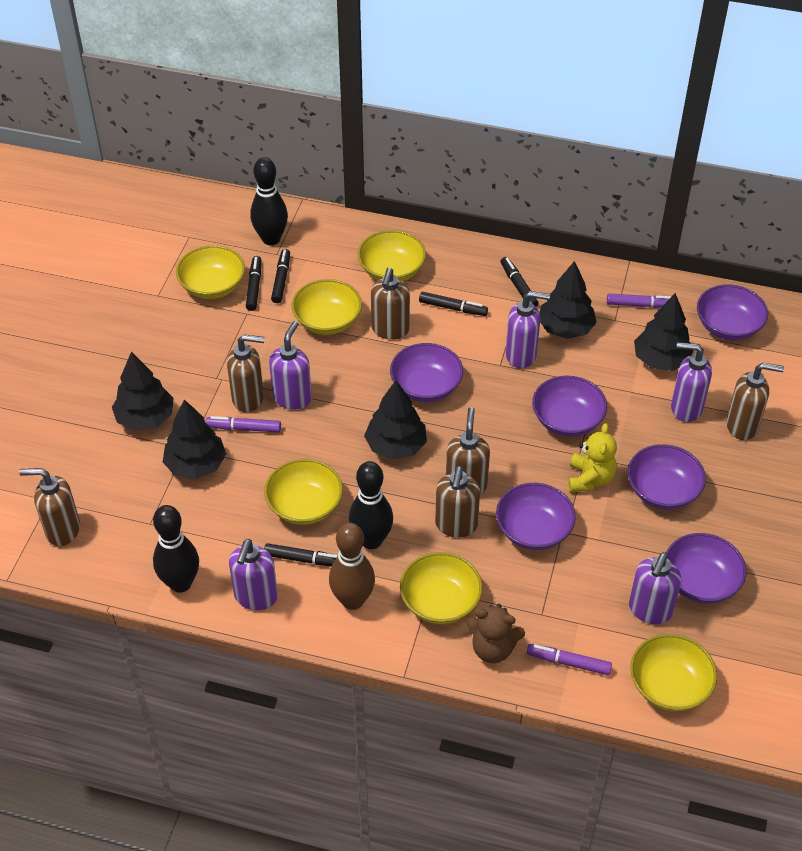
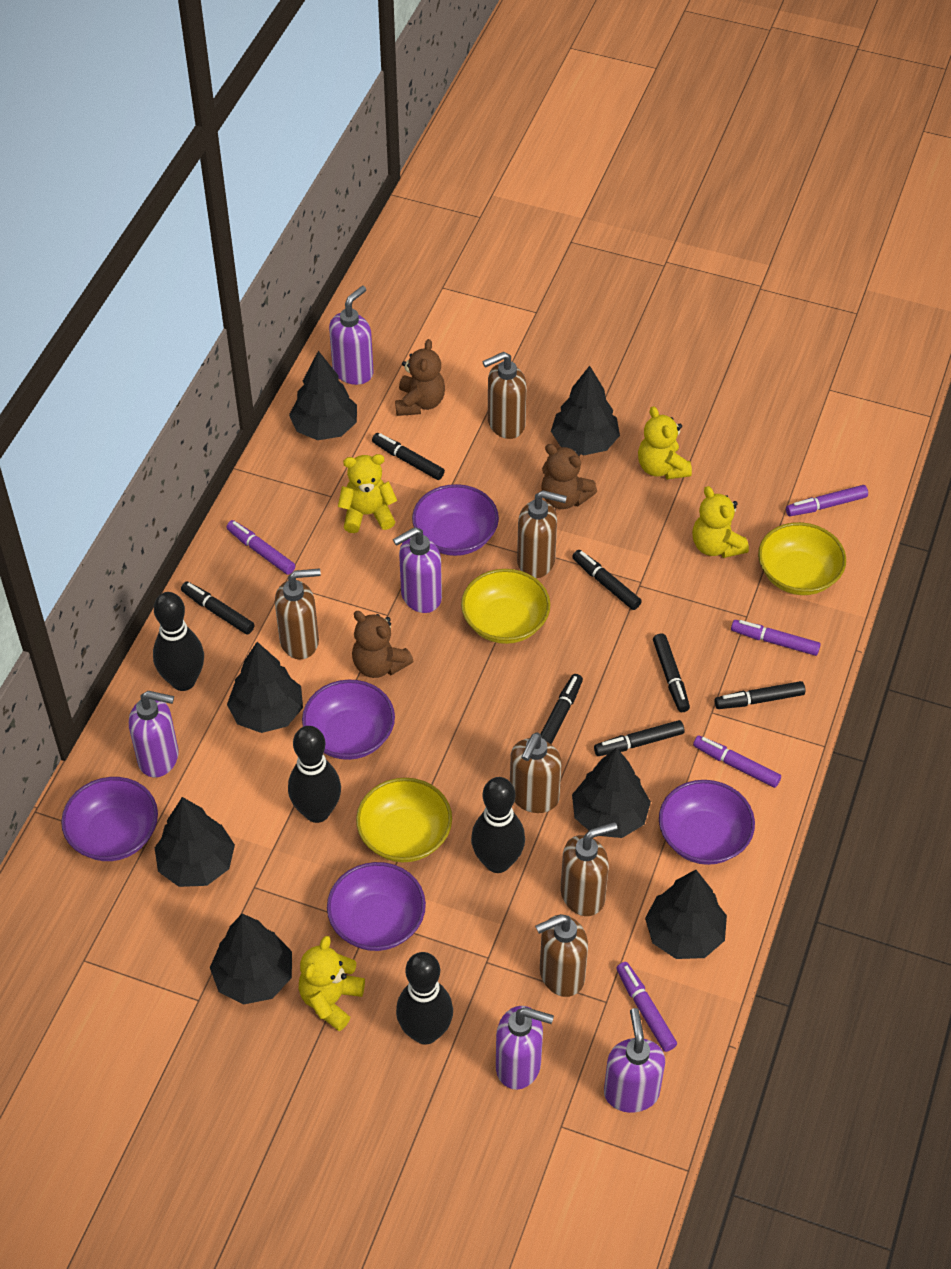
black bowling pin: [153,505,199,593] [250,157,288,245] [349,461,393,549] = 3 -> [153,592,204,691] [288,726,341,823] [396,952,453,1045] [471,777,525,873] = 4
black marker: [246,256,261,311] [264,543,338,566] [271,249,290,303] [419,292,488,316] [501,257,538,307] = 5 -> [181,581,255,634] [372,433,445,480] [541,674,583,744] [572,550,642,610] [594,720,684,756] [653,633,690,712] [715,681,805,709] = 7
black tree: [112,352,174,431] [163,399,226,479] [364,380,427,460] [539,261,597,339] [634,293,694,371] = 5 -> [155,797,235,887] [210,914,292,1004] [227,642,303,733] [289,351,357,440] [551,366,620,455] [572,747,651,838] [645,870,727,959] = 7
brown bowling pin: [329,523,375,610] = 1 -> none = 0
brown teddy bear: [467,604,525,663] = 1 -> [352,611,413,678] [395,339,445,416] [541,444,597,509] = 3
purple bowl: [390,343,463,402] [496,483,576,550] [532,376,607,437] [627,444,706,510] [666,533,746,604] [697,285,768,340] = 6 -> [61,777,158,861] [302,680,395,760] [327,862,426,951] [412,484,499,556] [659,780,755,865] = 5
purple marker: [205,416,281,432] [527,644,612,675] [607,294,672,308] = 3 -> [226,520,295,575] [616,962,677,1052] [693,735,781,788] [731,620,821,656] [786,485,868,516] = 5
yellow bowl: [176,245,245,299] [264,459,343,525] [291,279,362,335] [358,230,426,281] [400,552,482,624] [630,634,717,711] = 6 -> [356,778,452,862] [461,569,550,644] [758,522,846,595] = 3
yellow teddy bear: [568,423,617,492] = 1 -> [299,936,365,1031] [338,454,397,533] [638,406,692,479] [692,486,749,558] = 4

